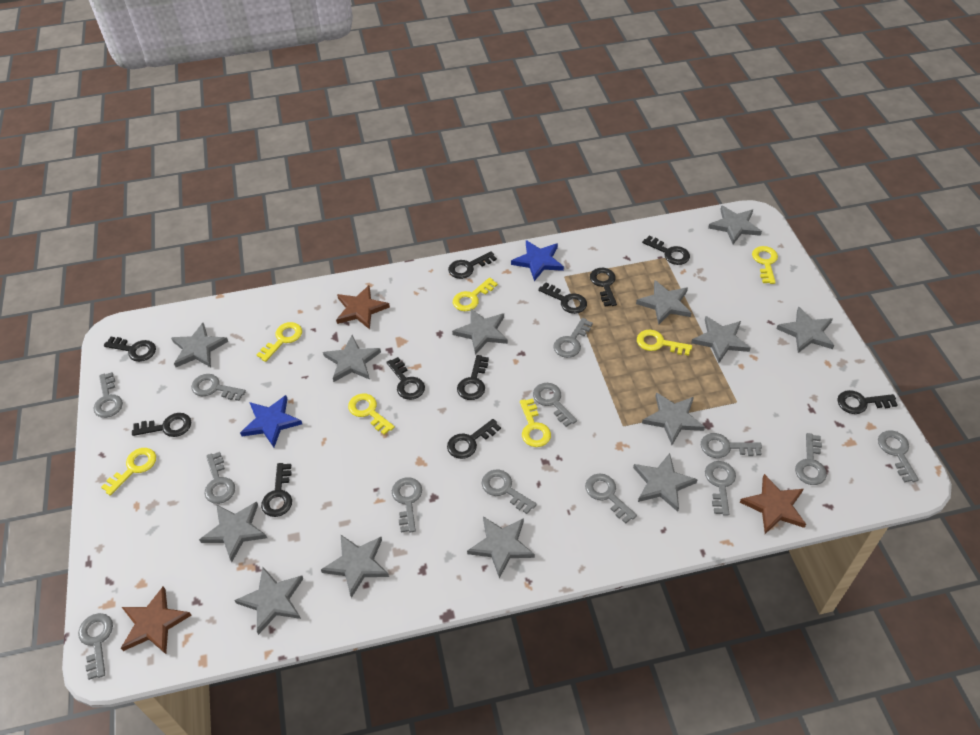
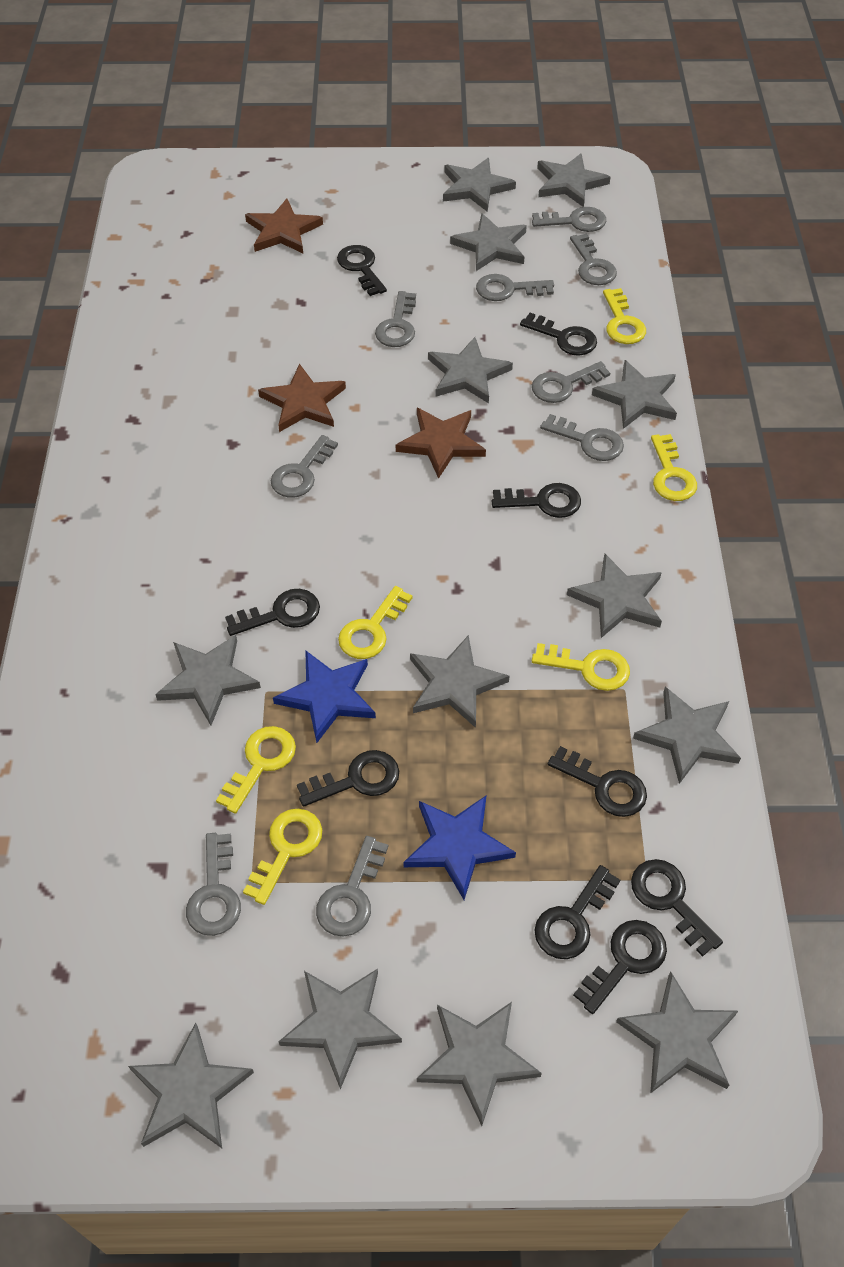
black key: [104,337,156,362] [132,413,191,437] [261,463,292,517] [387,357,425,400] [447,419,501,459] [448,251,497,279] [457,355,489,400] [538,282,587,314] [590,268,617,306] [642,235,690,265] [837,390,898,414] = 11 -> [225,589,320,636] [297,750,399,807] [337,245,387,296] [491,483,581,518] [520,313,597,356] [534,865,620,959] [548,746,647,817] [573,920,667,1014] [631,859,723,957] = 9
grey key: [78,613,113,680] [94,372,123,418] [191,374,246,401] [204,452,235,504] [392,477,422,533] [482,469,537,514] [533,383,577,427] [553,318,593,358] [585,473,637,524] [701,433,762,458] [705,461,736,516] [795,433,827,485] [878,430,919,483] = 13 -> [186,833,241,936] [271,435,338,498] [316,836,388,937] [375,291,416,347] [476,274,554,301] [532,207,606,232] [532,361,610,403] [540,414,624,461] [570,234,617,285] = 9
yellow key: [101,448,156,496] [257,322,302,362] [348,394,395,435] [453,277,498,311] [520,398,551,447] [637,330,692,356] [752,246,778,284] = 7 -> [216,726,296,814] [243,809,322,905] [338,586,413,659] [532,643,630,691] [603,288,646,344] [651,434,697,501] = 6

